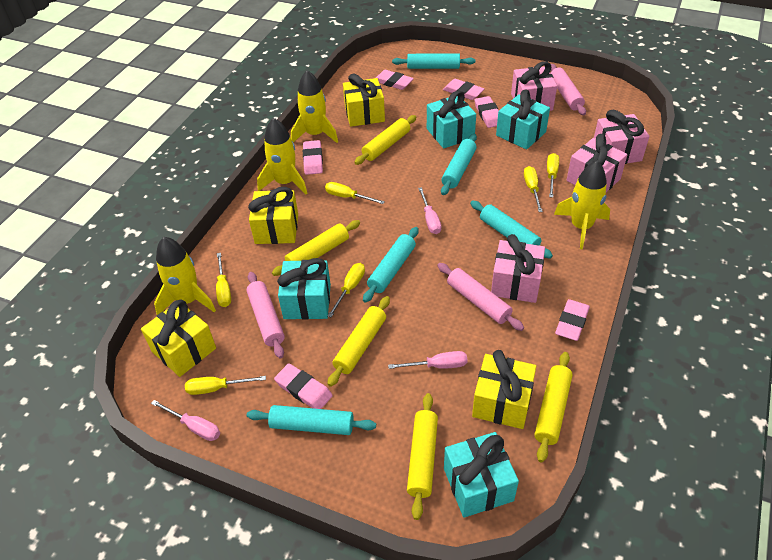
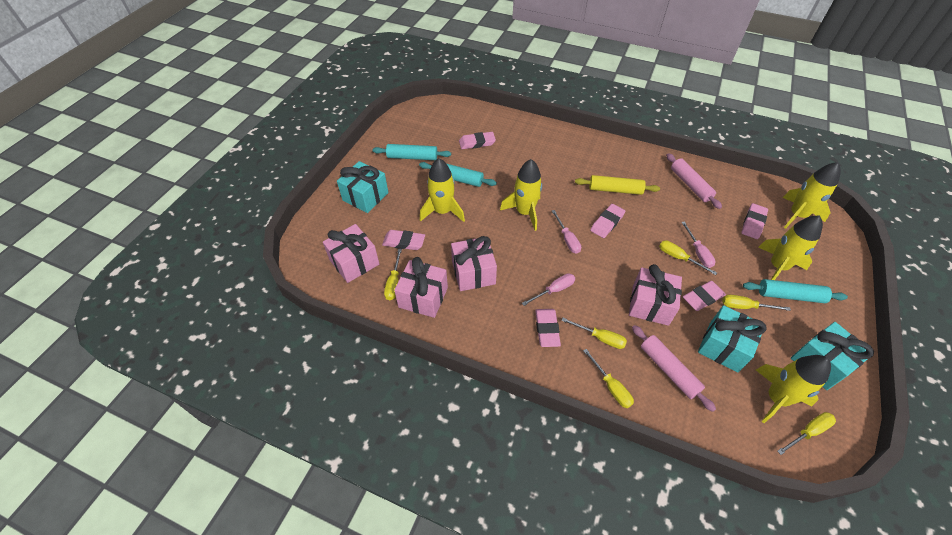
pink rolling pin: [247,272,285,359] [437,263,524,331] [551,64,586,115] = 3 -> [632,325,716,412] [666,153,722,209] = 2
turquoise gift: [277,258,331,320] [427,90,476,149] [444,432,519,517] [496,90,550,149] = 4 -> [337,161,389,213] [698,305,766,372] [791,322,874,390] = 3
turquoise rolling pin: [247,405,376,435] [363,227,419,303] [392,53,475,69] [441,133,477,195] [470,201,553,259] = 5 -> [372,144,451,160] [419,162,497,187] [743,279,848,303] = 3
yellow gift: [141,300,216,377] [248,187,298,244] [343,73,385,127] [472,350,536,429] = 4 -> none = 0
yellow rocket: [154,237,216,315] [257,118,307,194] [291,70,338,143] [554,161,610,250] = 4 -> [420,158,465,222] [500,159,542,231] [756,355,831,423] [758,215,823,280] [783,162,841,229] = 5
yellow rolling pin: [272,220,360,276] [327,296,390,387] [354,115,416,165] [407,393,438,520] [534,352,573,463] = 5 -> [575,175,660,195] = 1

